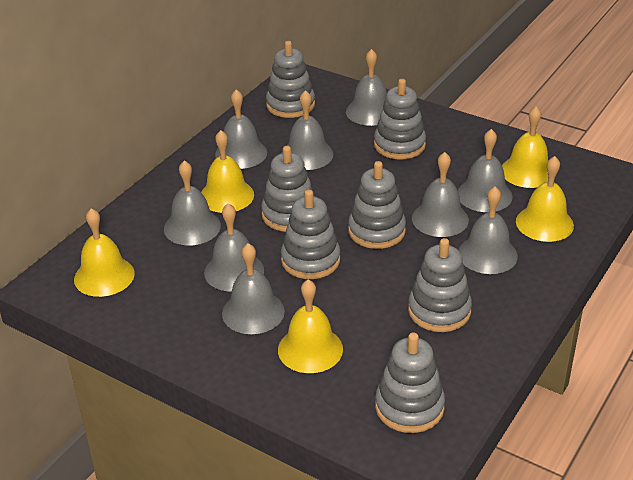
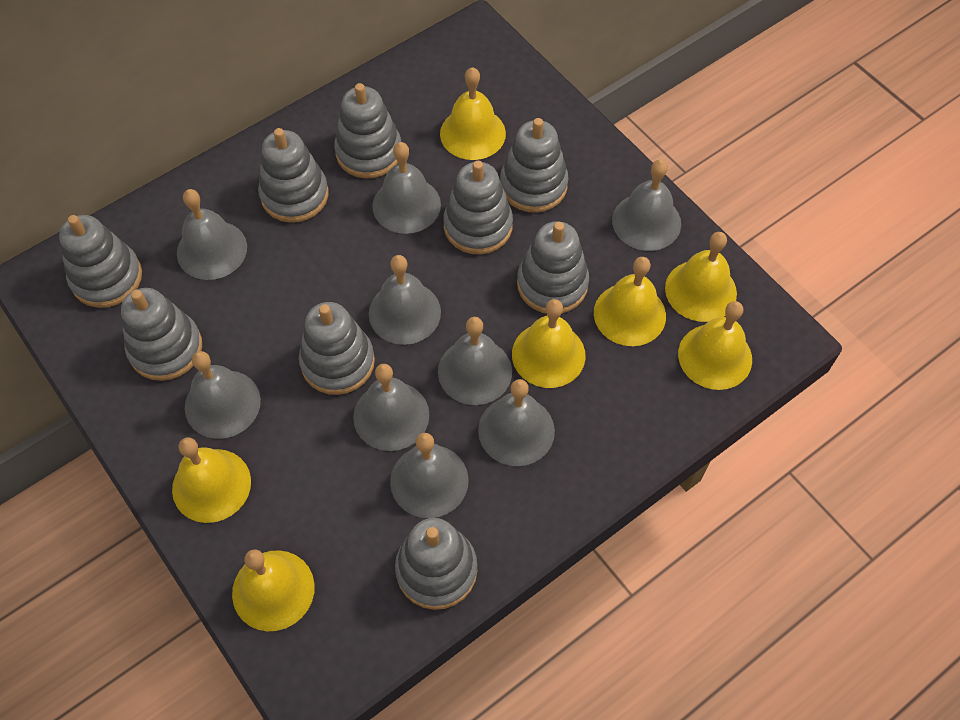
grey stacking toy: [261,146,314,232] [266,41,315,118] [281,190,340,279] [348,161,406,249] [374,79,426,160] [375,333,445,433] [408,238,472,332] = 7 -> [59,215,142,308] [121,288,202,381] [258,128,328,223] [299,302,375,395] [334,83,401,179] [395,518,477,610] [443,161,513,254] [500,118,569,213] [517,221,589,314] = 9
yellow bell: [74,208,135,297] [201,130,254,213] [278,279,343,373] [502,106,548,188] [516,156,574,242] = 5 -> [172,437,251,523] [232,549,315,631] [440,67,506,160] [512,299,586,388] [594,257,666,346] [665,232,737,322] [678,301,752,390] = 7

